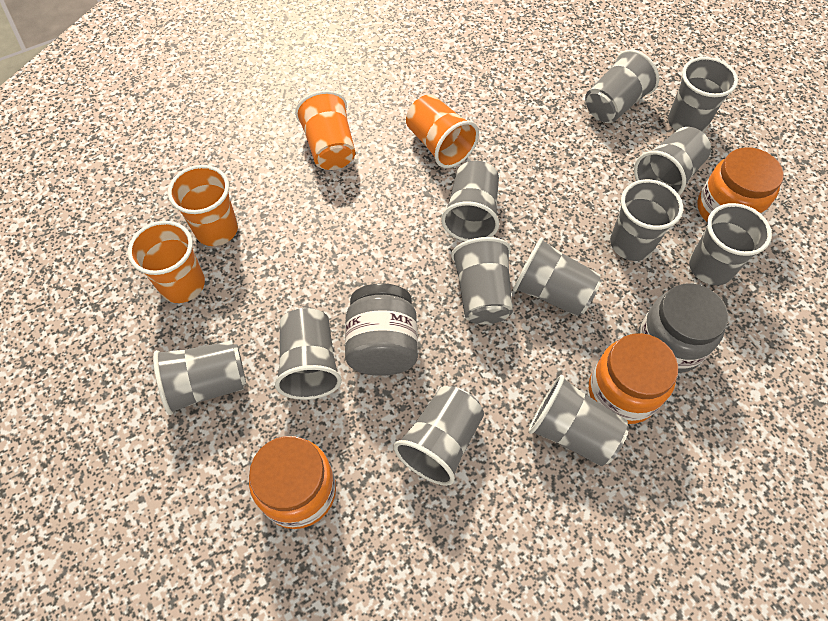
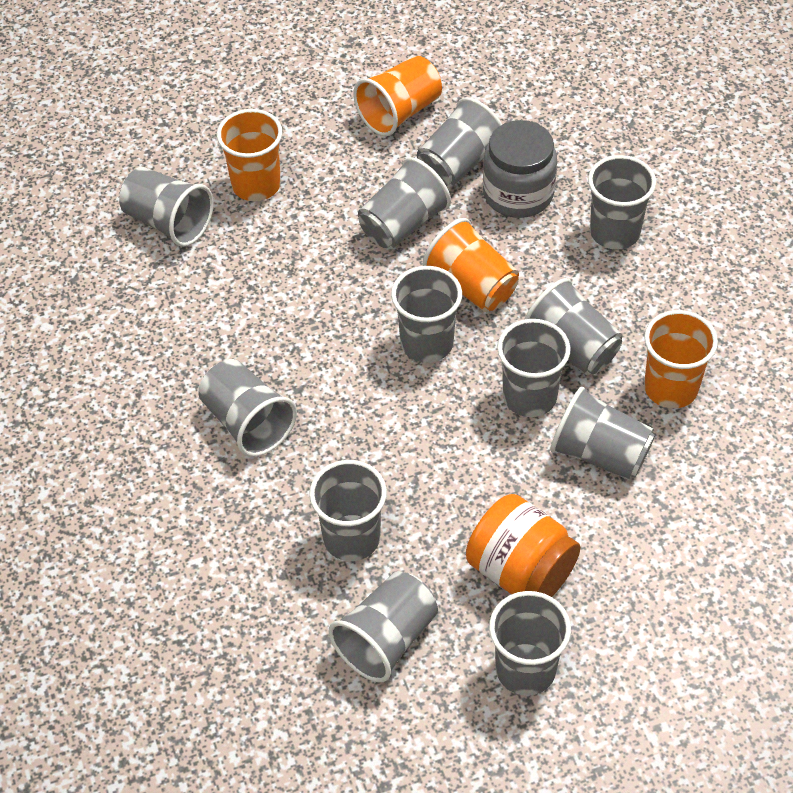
grey jar: [345,283,418,376] [638,283,728,373] = 2 -> [483,120,557,218] = 1
orange jar: [249,436,336,529] [589,333,678,424] [697,147,784,222] = 3 -> [466,494,580,597] = 1

